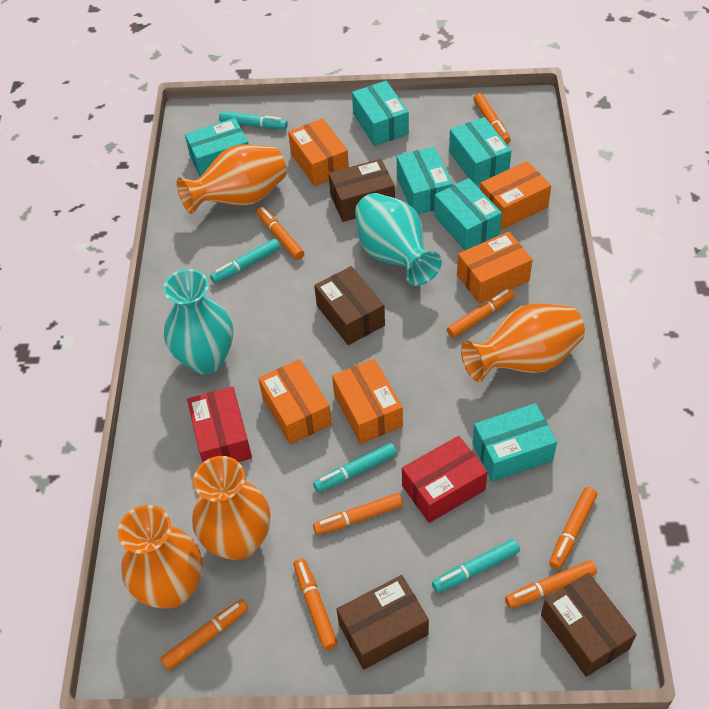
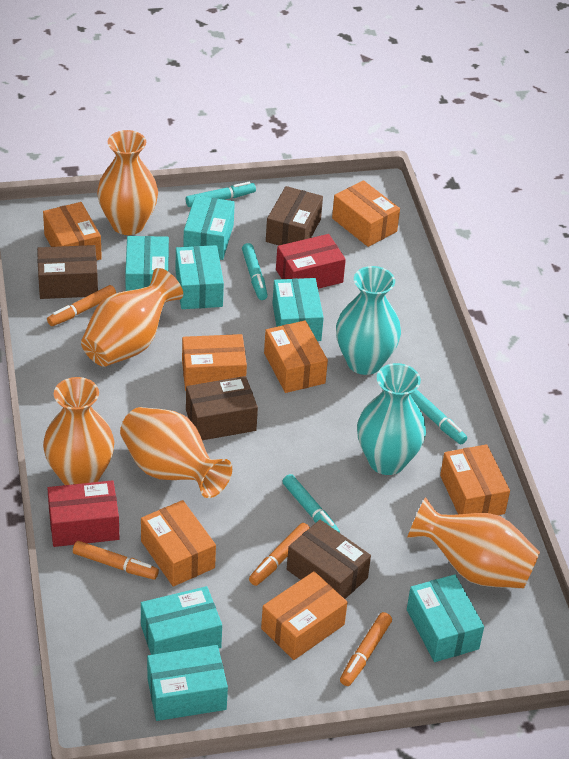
orange box: [258,359,332,445] [288,118,349,186] [332,359,403,444] [457,232,533,304] [480,161,551,229] = 5 -> [43,202,102,260] [141,500,216,587] [182,334,247,391] [261,571,347,660] [264,320,328,393] [332,180,400,247] [440,444,510,515] = 7
orange marker: [160,599,248,671] [256,207,304,260] [293,558,338,650] [313,493,403,535] [447,288,515,338] [473,93,511,144] [505,560,597,608] [549,487,597,569] = 8 -> [47,285,116,326] [73,541,159,580] [249,523,310,586] [340,612,392,686] = 4
orange vase: [118,505,202,608] [177,144,287,214] [192,456,270,560] [461,303,585,382] = 4 -> [43,377,114,485] [81,268,183,367] [97,130,158,235] [120,407,232,498] [407,497,540,589] = 5
turquoise box: [185,118,249,177] [352,81,409,146] [397,147,453,214] [434,178,502,250] [449,117,511,185] [473,403,557,482] = 6 -> [125,236,169,291] [141,586,222,655] [147,645,228,721] [176,245,224,309] [183,196,235,260] [272,278,324,341] [407,574,484,662] = 7

